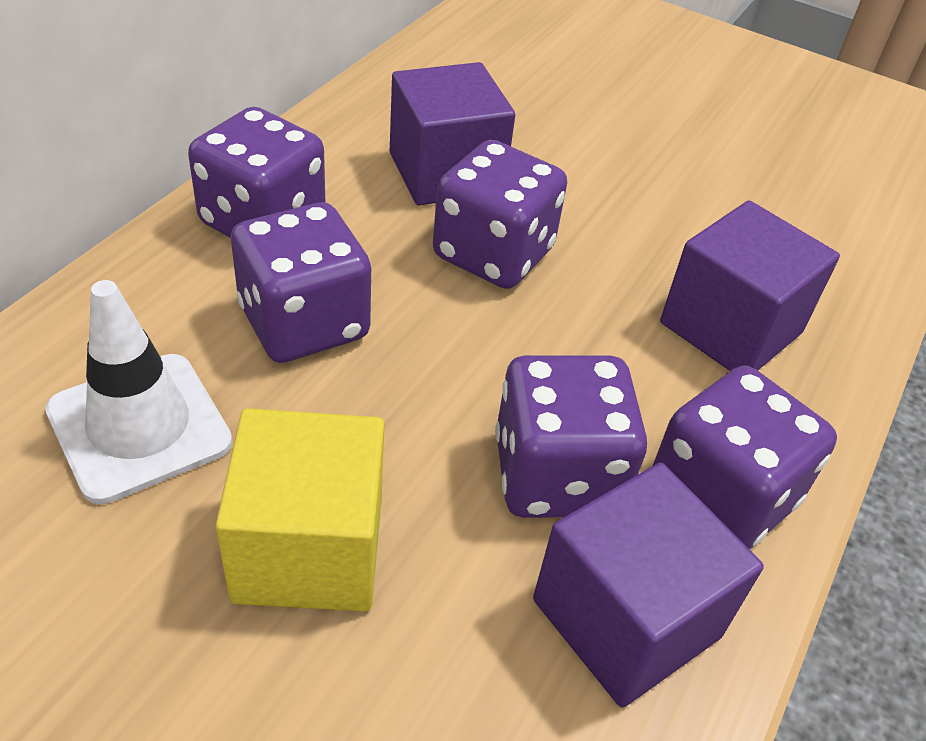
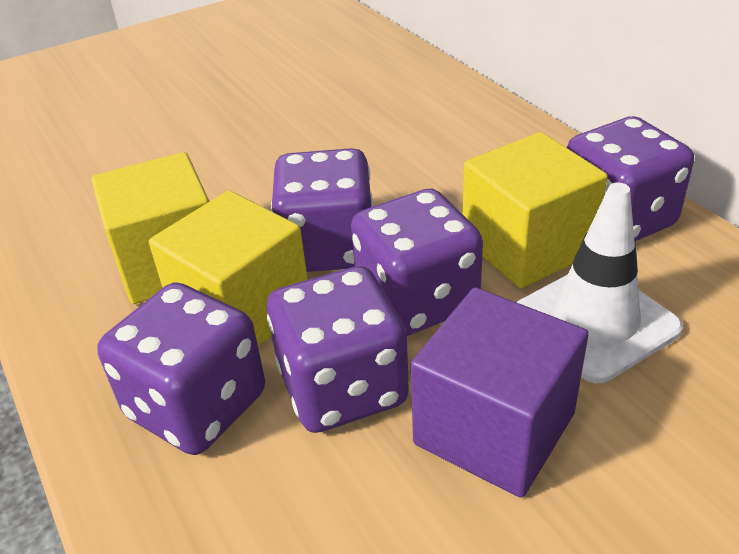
purple cube: [390,62,515,205] [533,463,764,708] [660,201,840,371] = 3 -> [411,287,589,498] = 1
yellow cube: [216,408,384,612] = 1 -> [91,152,209,304] [149,190,308,346] [463,132,608,288] = 3

